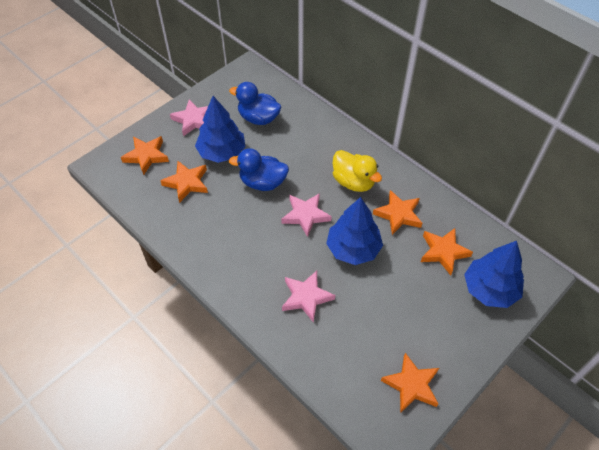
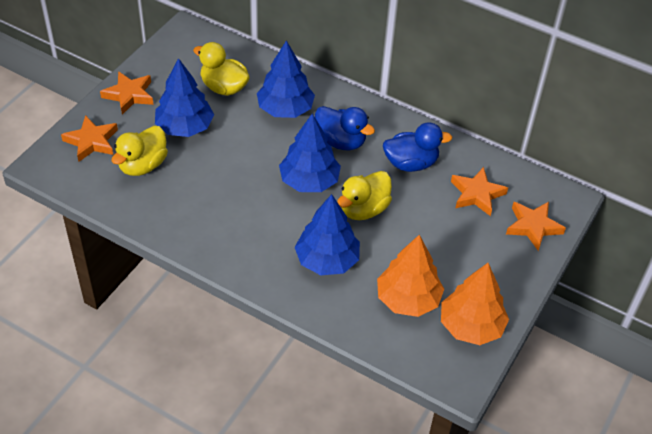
blue tree: [195,96,245,163] [326,197,383,265] [464,241,524,308] = 3 -> [155,58,214,137] [257,40,315,118] [279,114,341,192] [295,194,360,275] = 4
orange star: [121,136,169,175] [160,161,208,203] [373,190,422,235] [381,353,439,413] [421,228,473,275] = 5 -> [61,115,118,162] [100,71,154,115] [451,167,508,216] [506,202,566,251] = 4
orange tree: none = 0 -> [377,235,444,317] [441,263,509,345] = 2
pink star: [170,99,208,136] [281,193,332,237] [282,271,335,323] = 3 -> none = 0
yellow duck: [333,150,382,192] = 1 -> [112,126,168,176] [193,42,250,96] [337,171,392,220] = 3

